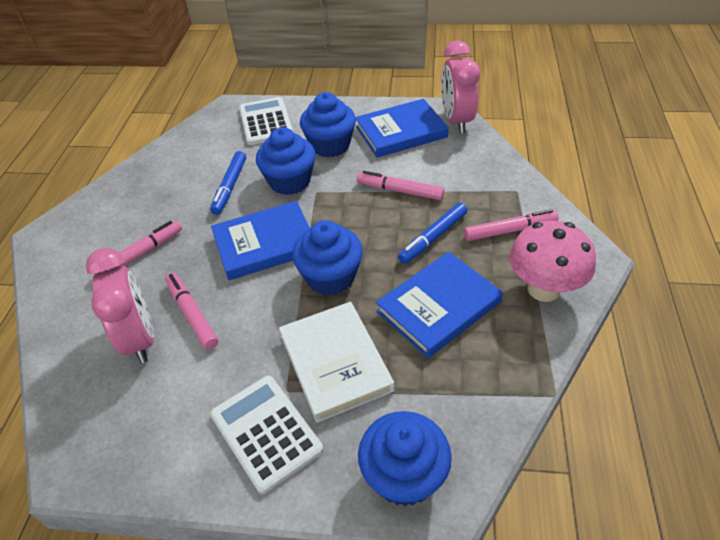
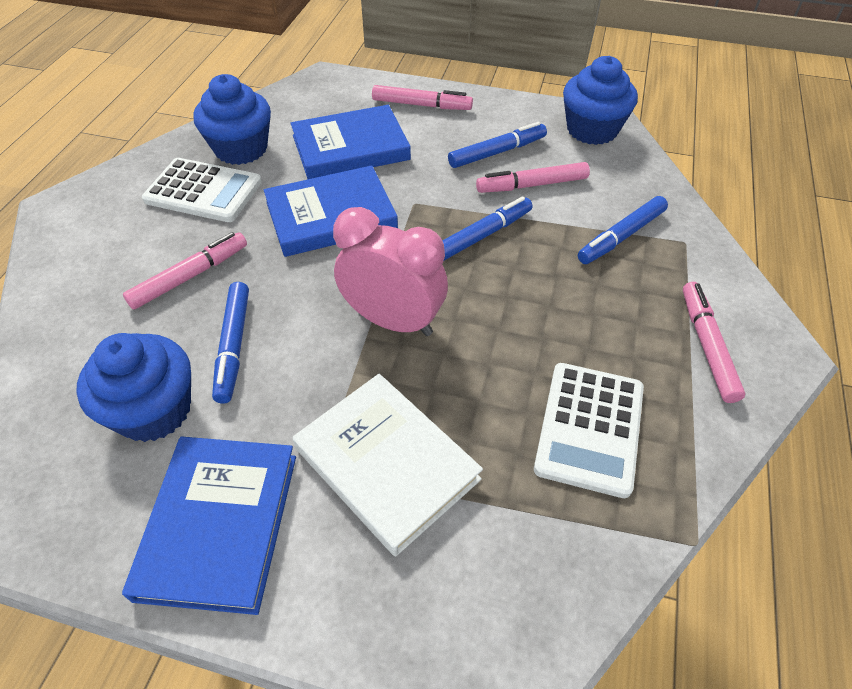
blue cupcake: [256,127,315,195] [292,220,363,296] [300,92,356,157] [358,411,452,506] = 4 -> [77,333,191,442] [194,74,271,165] [563,56,638,145] = 3
blue marker: [210,151,246,215] [398,203,467,264] = 2 -> [212,282,249,404] [442,196,533,260] [448,122,547,168] [578,196,668,264] = 4
pink clock: [86,248,154,363] [441,40,480,133] = 2 -> [333,207,448,336] = 1
pink mushroom: [509,220,596,302] = 1 -> none = 0

